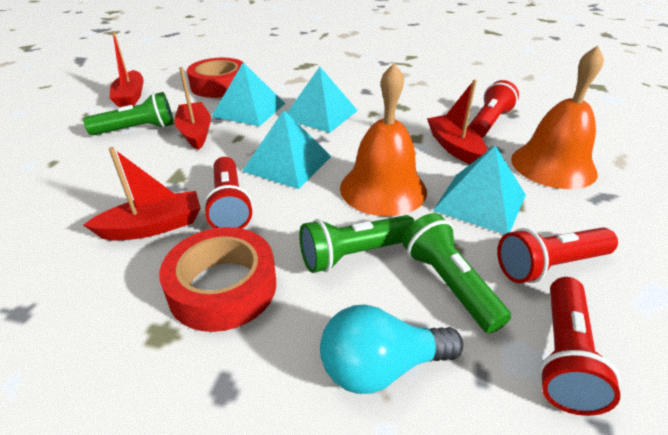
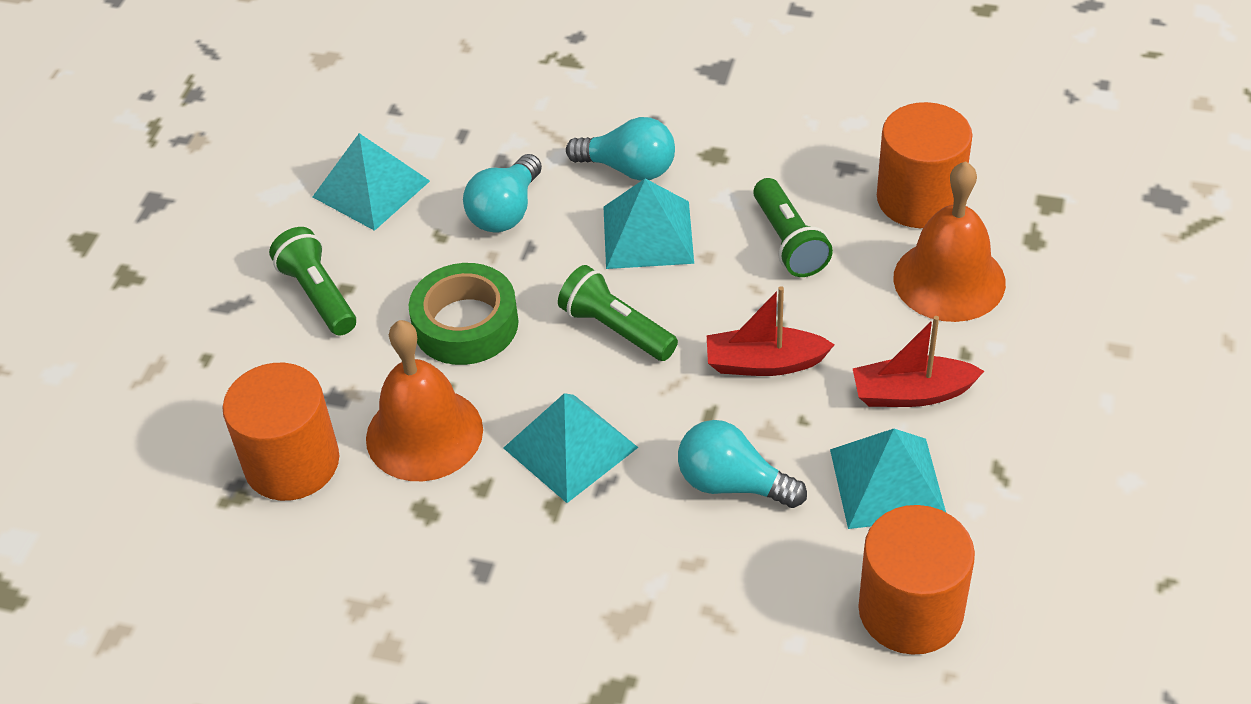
green tape: none = 0 -> [409,263,519,365] = 1
orange cylinder: none = 0 -> [222,363,339,501] [858,505,975,655] [877,102,973,228] = 3
red boat: [83,147,201,240] [110,32,144,107] [174,67,211,150] [427,80,487,164] = 4 -> [707,286,835,376] [852,316,984,407] = 2
red flashlight: [203,157,253,229] [468,80,519,138] [497,228,618,283] [538,277,620,416] = 4 -> none = 0
red tape: [159,227,276,332] [187,58,243,98] = 2 -> none = 0
turquoise light bulb: [320,305,463,394] = 1 -> [463,154,542,233] [566,117,675,181] [678,420,807,508] = 3

